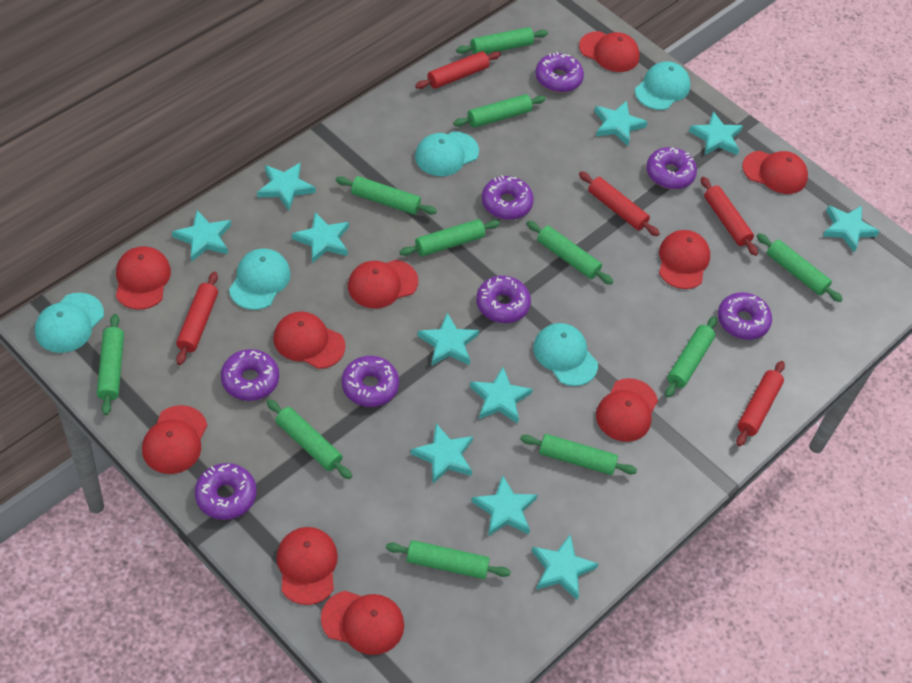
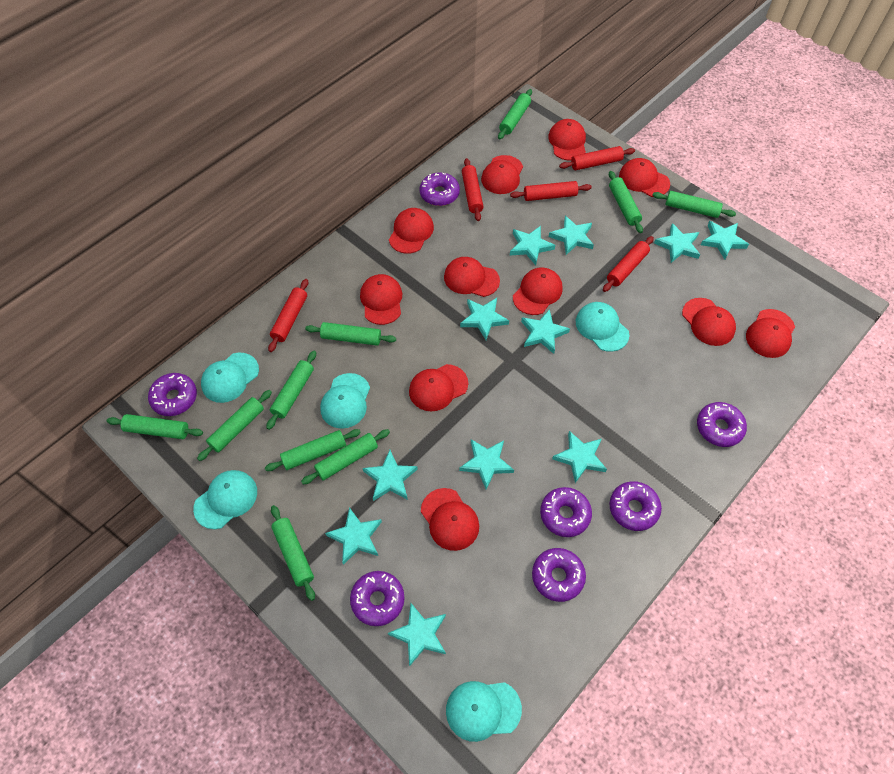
green rolling pin: [97,314,124,415] [267,399,352,479] [336,176,437,215] [386,540,511,579] [400,219,500,256] [453,94,546,128] [456,27,548,54] [520,434,637,475] [526,221,613,284] [665,316,717,398] [757,233,843,302] = 11 -> [107,414,203,439] [197,390,272,461] [265,429,361,471] [266,351,316,430] [271,505,315,601] [301,429,390,484] [305,322,396,346] [498,89,532,139] [609,171,643,233] [652,191,736,218] = 10
purple donut: [195,463,257,520] [221,349,279,401] [342,356,399,407] [476,276,531,323] [482,175,534,220] [535,52,584,92] [646,147,697,189] [718,292,772,340] = 8 -> [148,373,197,416] [350,571,405,626] [420,172,460,206] [532,548,586,602] [540,487,592,537] [609,481,662,531] [697,402,747,447] = 7
red cap: [116,246,171,310] [142,405,207,474] [273,312,346,369] [277,527,338,605] [321,591,404,655] [348,260,418,308] [579,31,640,72] [596,378,658,442] [659,230,710,289] [742,151,808,194] = 10 -> [360,274,402,325] [389,208,434,254] [409,364,468,411] [421,488,479,551] [444,257,500,297] [481,155,523,194] [513,268,563,315] [548,119,586,161] [619,158,670,197] [682,298,736,346] [746,309,795,358] = 11

